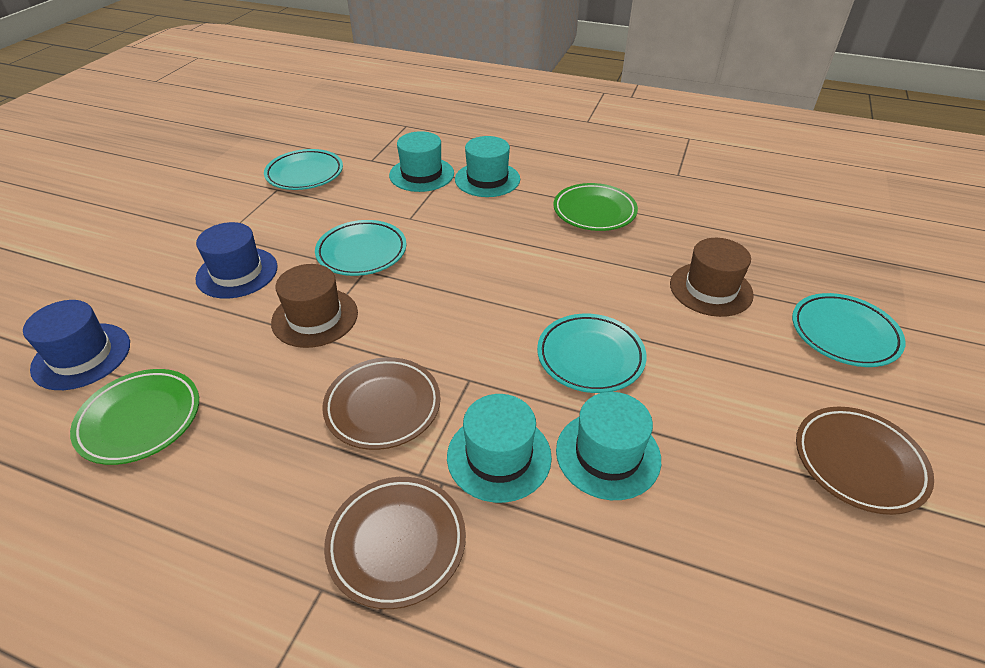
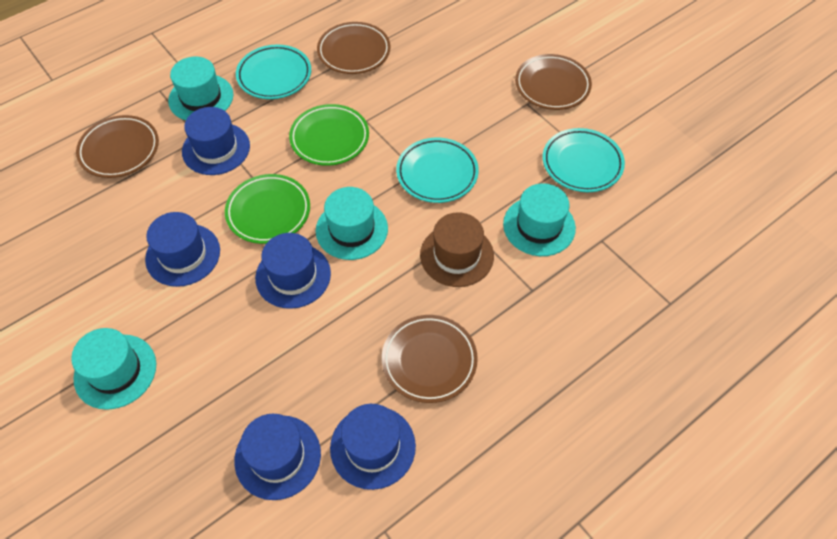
blue hat: [23,300,130,390] [195,222,278,299] = 2 -> [145,212,220,287] [182,107,250,175] [234,414,321,500] [255,233,331,309] [330,404,416,490] = 5
brown hat: [271,264,358,348] [670,238,754,317] = 2 -> [420,212,494,287] = 1
brown plate: [322,357,441,450] [324,477,466,609] [796,407,934,515] = 3 -> [76,115,159,178] [317,22,391,74] [382,315,478,403] [515,54,592,110] = 4
turquoise plate: [264,149,343,190] [315,220,407,276] [537,314,647,393] [792,293,906,367] = 4 -> [236,44,311,99] [396,138,479,203] [543,128,625,192] = 3

